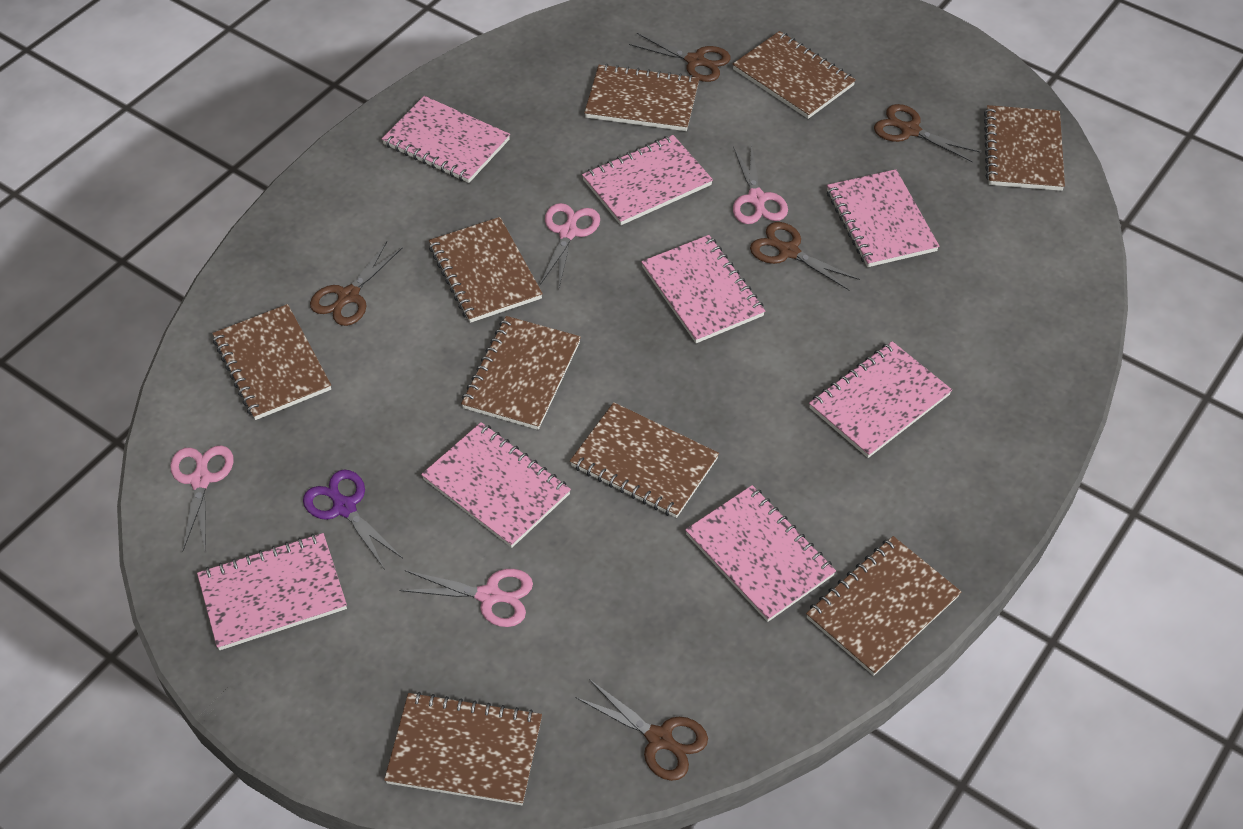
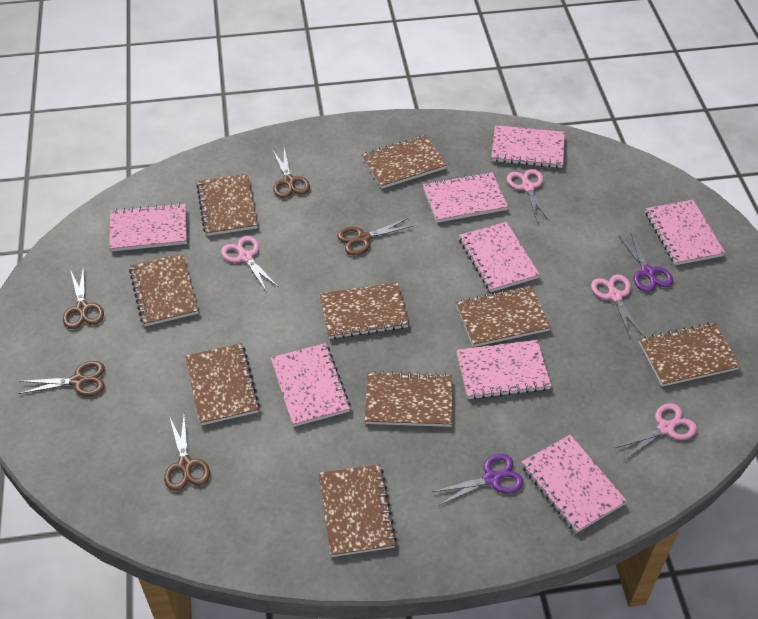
purple scissors: [303,470,403,570] = 1 -> [432,454,524,506] [619,233,673,292] = 2

